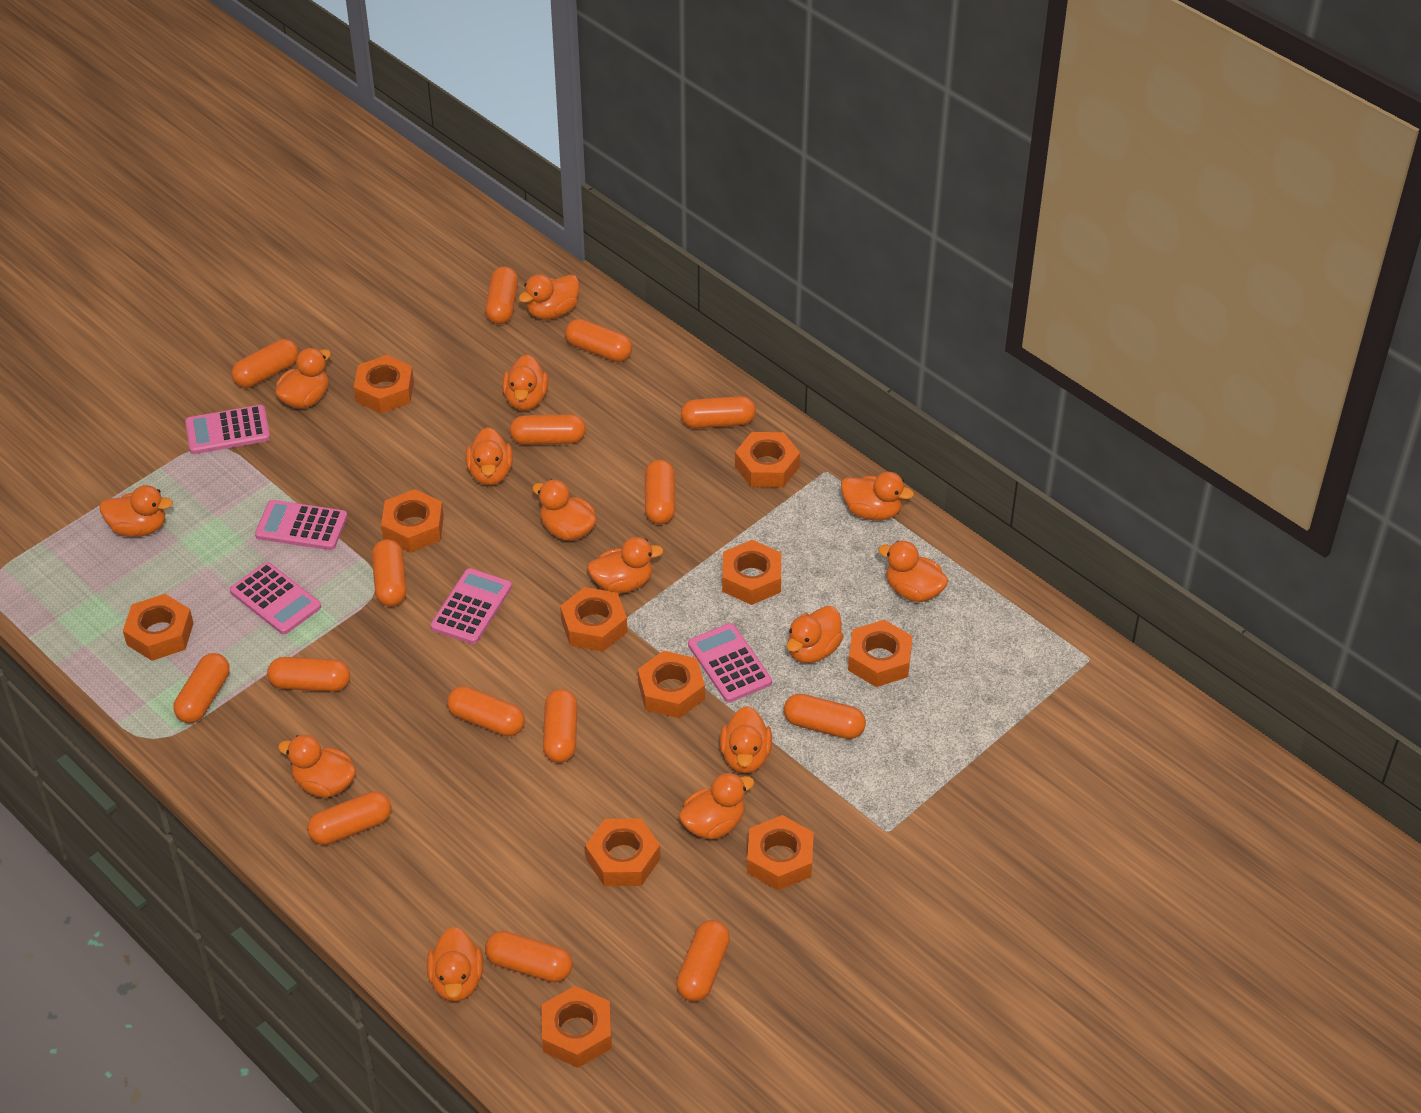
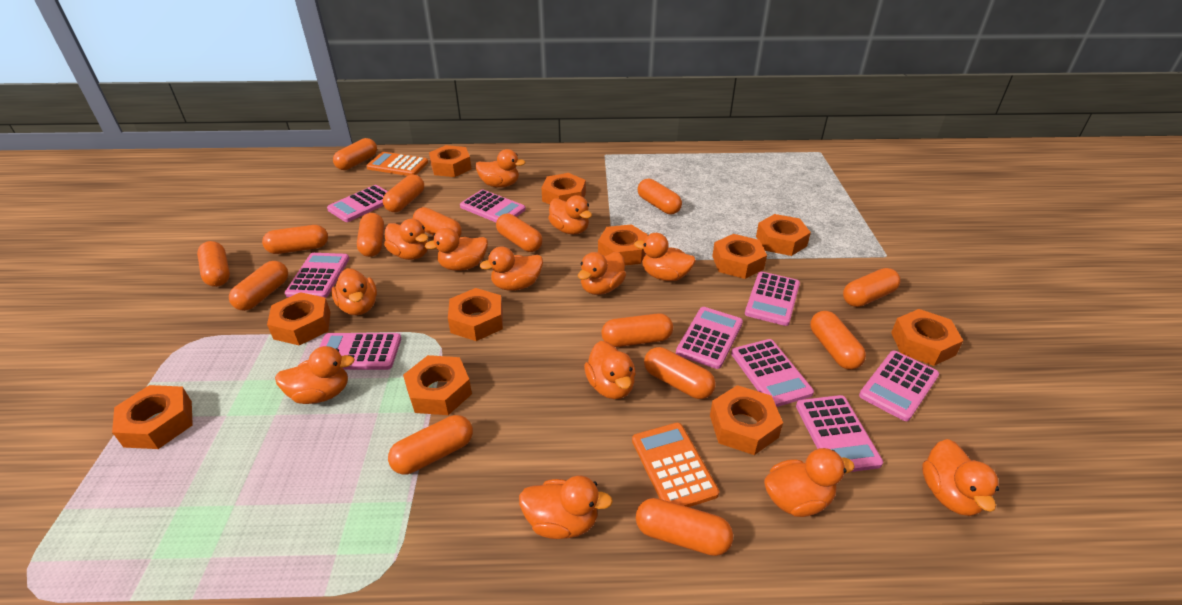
orange calculator: none = 0 -> [366,152,428,176] [632,423,719,507] = 2
orange duck: [100,485,173,537] [275,348,331,409] [278,735,356,798] [427,927,483,1002] [465,427,513,485] [502,355,549,411] [519,274,579,320] [532,480,597,541] [587,537,663,594] [679,773,754,840] [720,706,772,773] [787,606,844,663] [841,472,914,521] [878,541,949,602] = 14 -> [275,346,355,404] [331,268,377,315] [384,219,429,260] [425,228,488,271] [476,149,525,188] [480,247,543,291] [519,476,613,539] [548,195,592,234] [578,252,626,295] [584,341,636,399] [634,233,696,281] [764,448,855,517] [922,439,999,516] = 13
pink calculator: [185,405,270,454] [230,562,321,635] [255,500,348,550] [430,568,512,644] [688,623,772,703] = 5 -> [285,253,349,298] [319,333,401,370] [327,185,388,222] [460,190,526,222] [676,307,743,369] [731,339,814,407] [745,272,800,326] [796,395,883,472] [859,351,939,421] = 9

